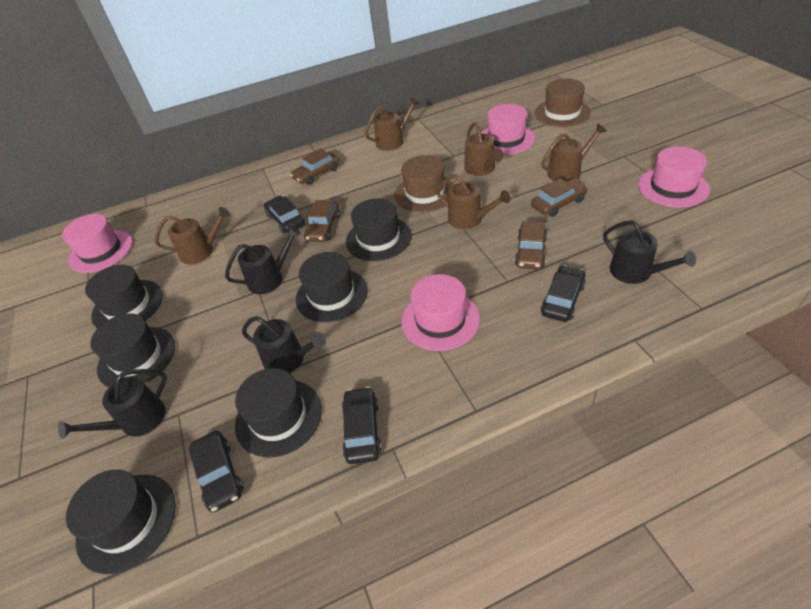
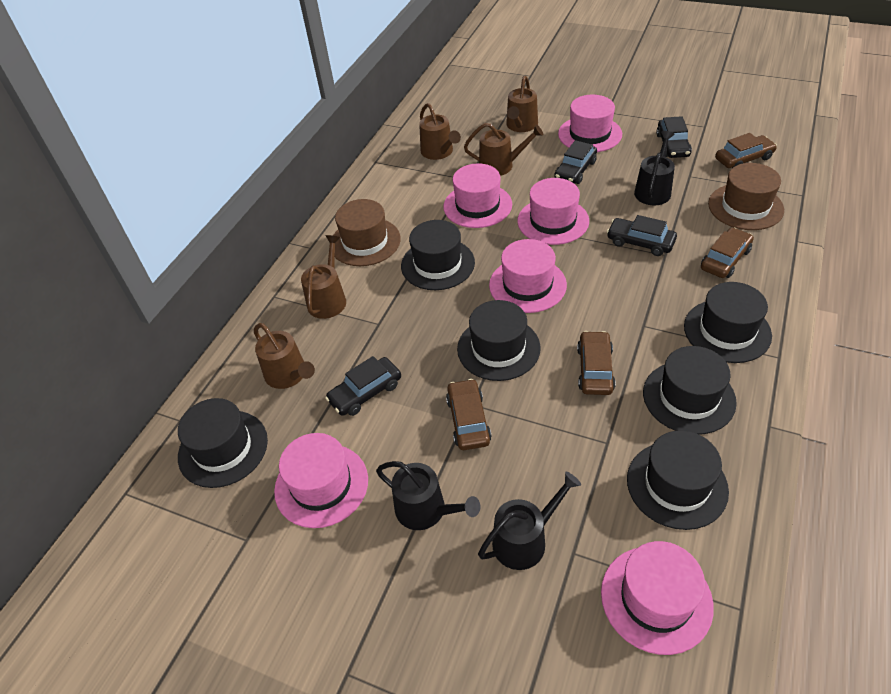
black watering can: [58,369,167,439] [225,226,301,294] [242,316,326,373] [603,220,696,284] = 4 -> [376,461,480,530] [478,472,581,570] [634,131,675,205] = 3
pink hat: [62,214,133,273] [402,274,480,351] [481,104,535,155] [638,146,710,207] = 4 -> [274,433,368,528] [443,163,512,228] [489,239,567,313] [517,178,589,245] [558,95,622,152] [601,541,714,655] = 6

